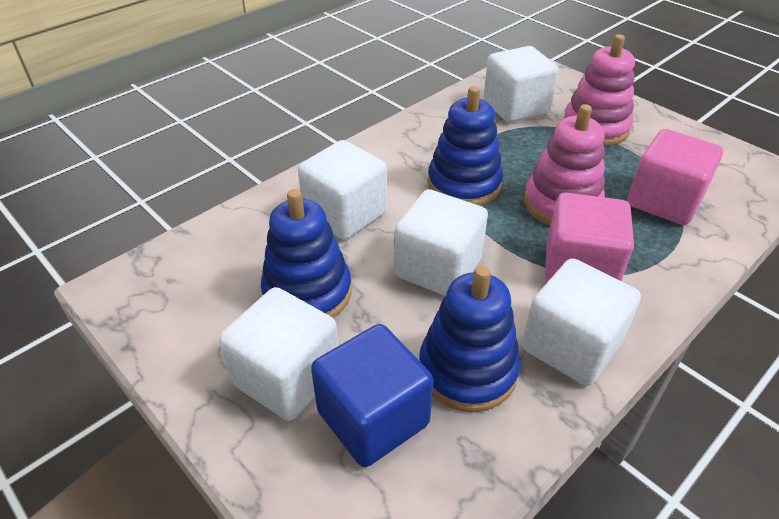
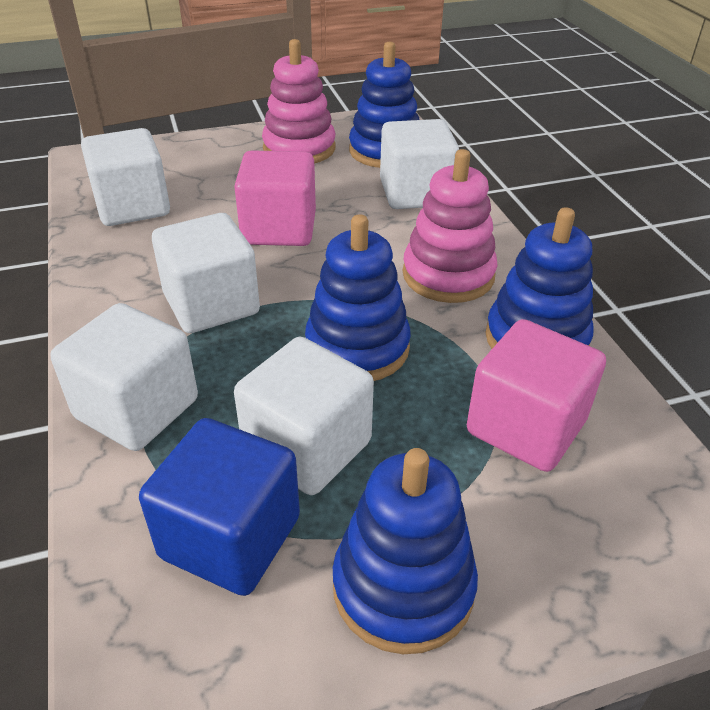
blue stacking toy: [261,189,352,318] [419,266,521,412] [428,86,503,206] = 3 -> [305,214,411,381] [333,448,478,654] [349,42,420,168] [486,207,594,349] = 4

